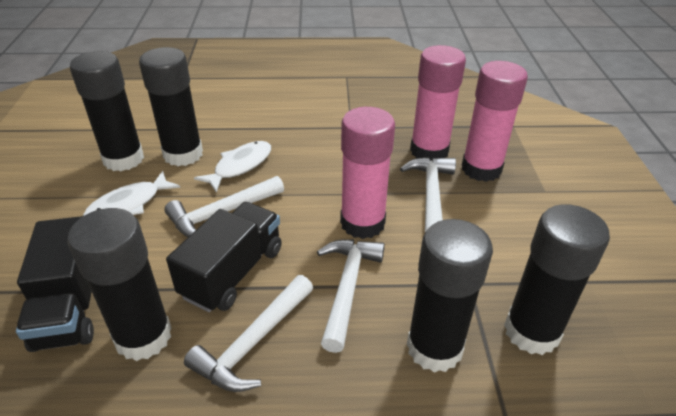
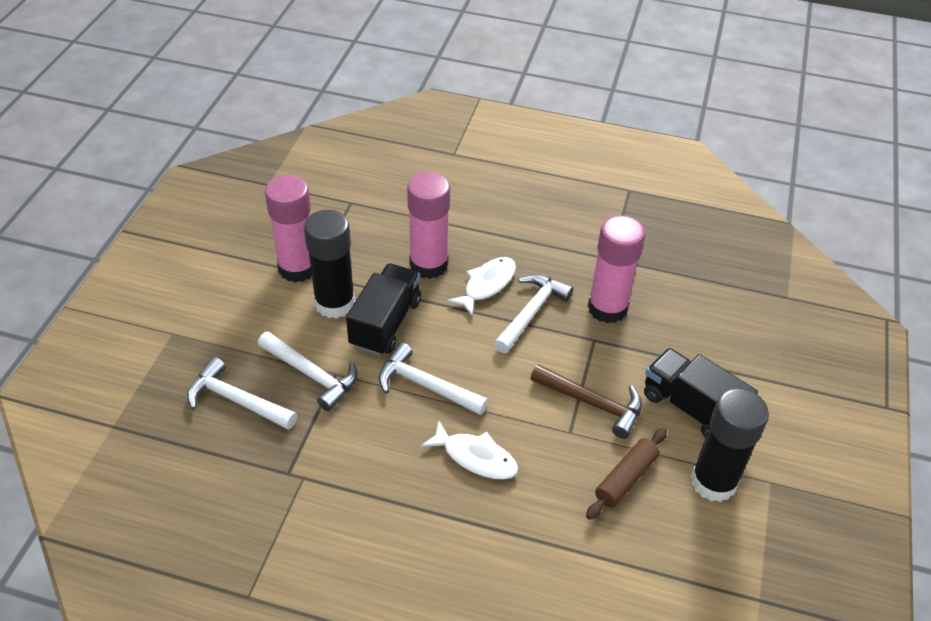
black glue stick: [67,208,172,361] [70,51,144,171] [139,47,203,166] [407,219,493,373] [504,204,610,355] = 5 -> [304,210,355,319] [691,388,769,502] = 2
brown hammer: none = 0 -> [530,364,642,439] = 1
brown rolling pin: none = 0 -> [586,428,667,520] = 1

